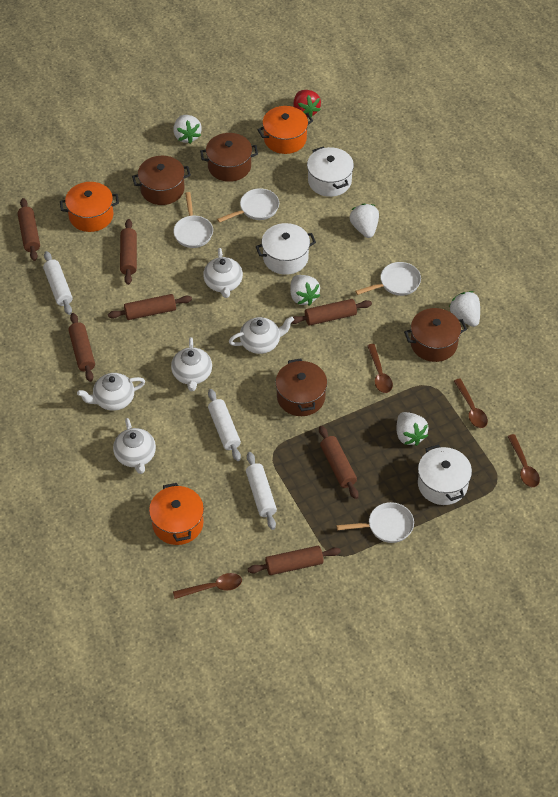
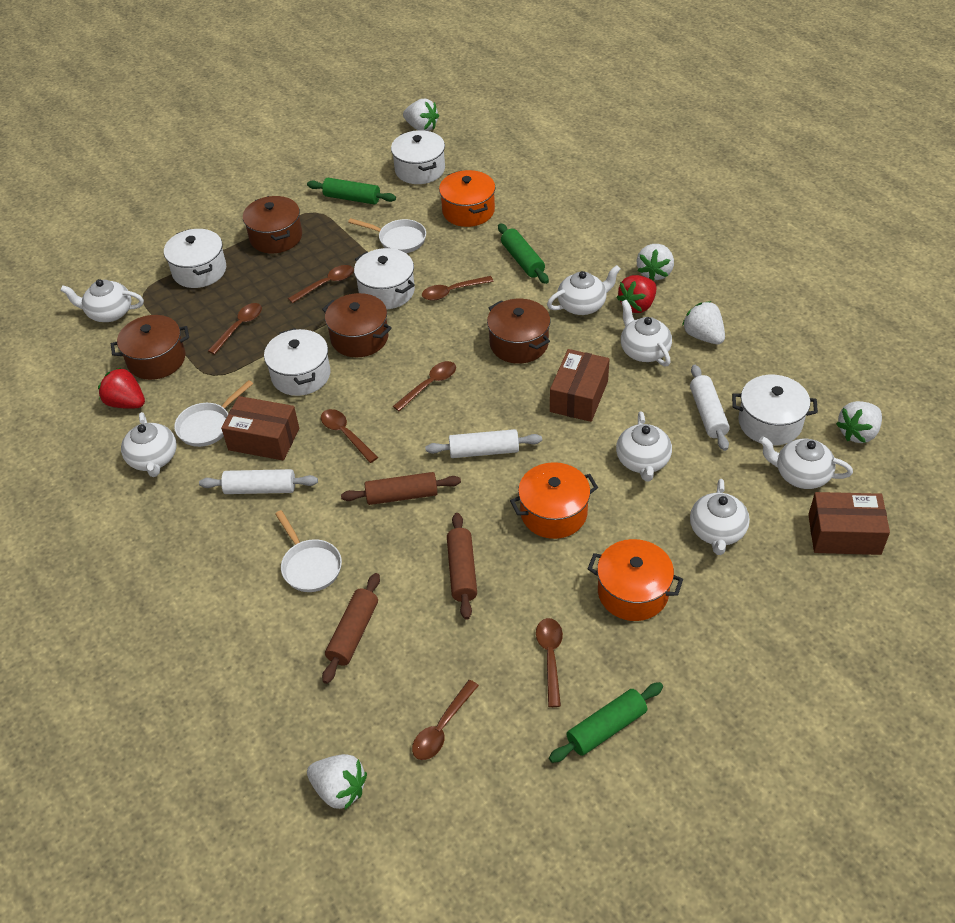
brown box: none = 0 -> [221,396,299,460] [550,349,609,422] [808,492,890,555] = 3
brown rolling pin: [17,198,40,261] [68,313,95,382] [108,294,192,320] [120,219,137,285] [248,546,341,575] [292,299,372,326] [319,426,359,499] = 7 -> [322,573,380,684] [341,472,461,505] [447,513,477,620] = 3
brown spoon: [173,573,242,599] [367,344,393,393] [454,379,488,428] [507,434,540,487] = 4 -> [208,303,262,355] [288,265,354,303] [321,409,378,463] [393,361,456,411] [412,680,479,760] [422,276,494,301] [536,618,563,707] = 7
green rolling pin: none = 0 -> [307,178,396,205] [498,223,549,284] [549,682,663,763] = 3
red strawberry: [293,90,321,117] = 1 -> [98,367,145,409] [617,275,657,313] = 2
white pan: [173,192,213,248] [217,188,279,223] [336,502,414,543] [355,262,421,296] = 4 -> [174,380,253,447] [275,510,342,592] [348,218,426,253] = 3
white pot: [256,223,316,275] [307,147,354,197] [418,444,472,505] = 3 -> [164,229,226,288] [264,328,330,396] [354,248,415,309] [391,130,445,184] [732,375,818,445] = 5
white teapot: [77,373,145,411] [113,418,156,474] [171,337,212,391] [203,248,243,298] [229,316,294,354] = 5 -> [60,279,144,322] [121,412,177,477] [547,265,621,315] [616,411,672,481] [621,300,672,366] [690,479,750,555] [759,436,853,489] = 7

